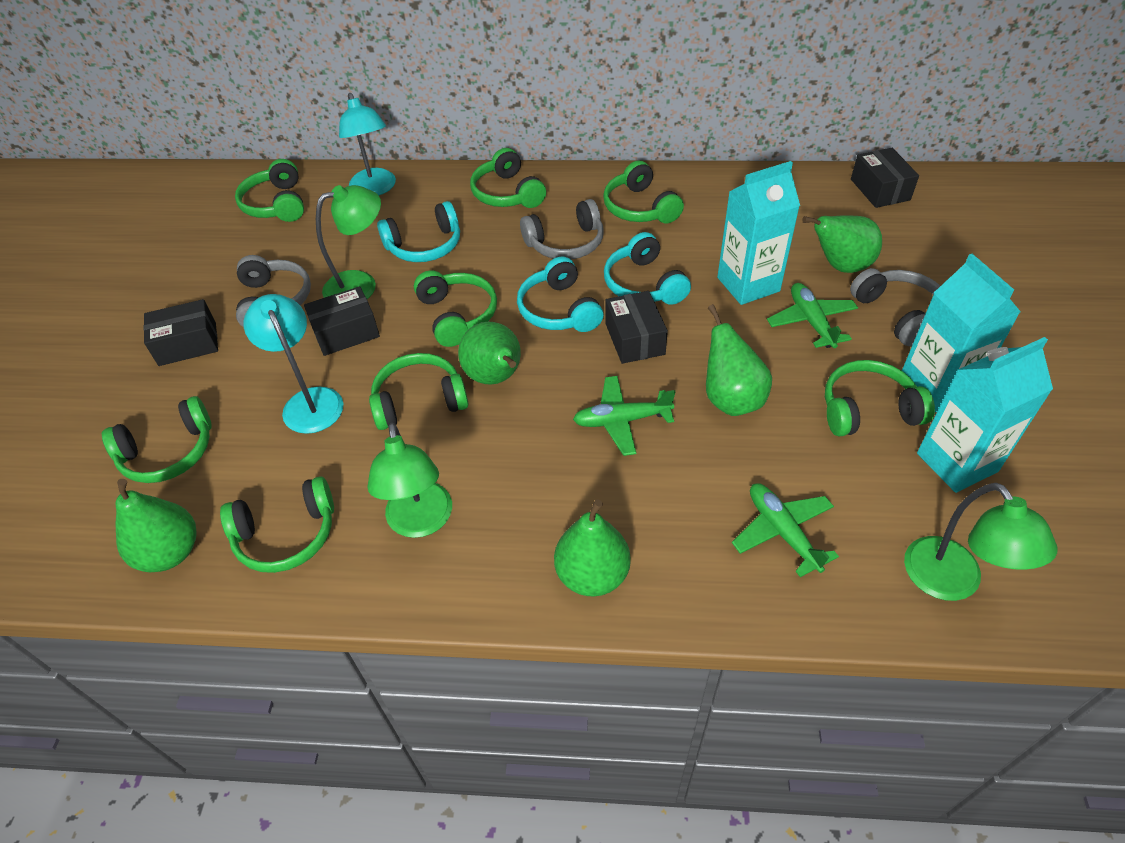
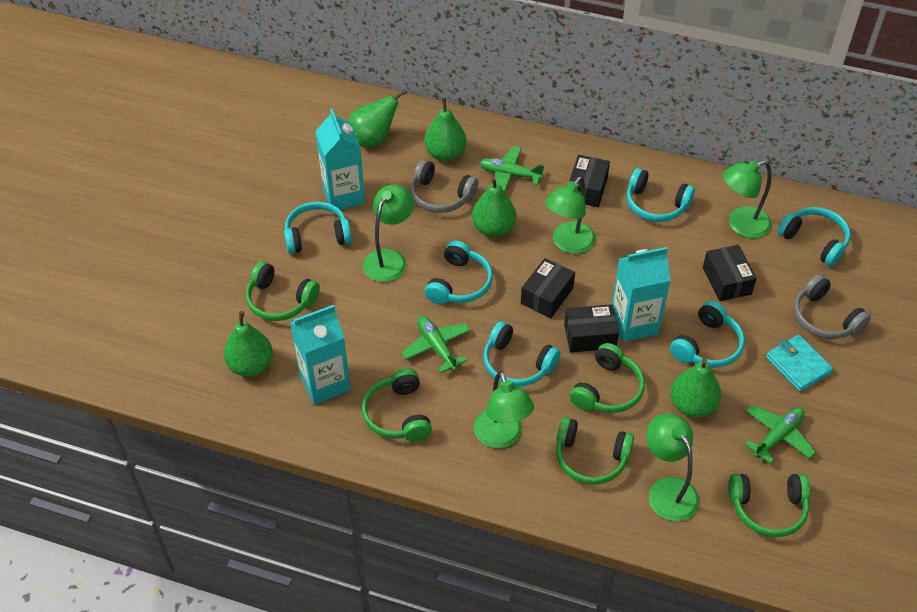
green headphones: [102,396,212,483] [220,476,334,573] [235,159,304,222] [369,353,468,430] [414,270,497,347] [470,148,546,208] [603,161,684,223] [825,360,935,436] = 8 -> [245,261,320,321] [362,368,432,442] [556,417,634,485] [570,343,645,413] [728,474,810,537] = 5
green lamp: [316,185,381,299] [367,423,452,538] [904,483,1057,601] = 3 -> [363,185,414,282] [474,371,534,448] [545,177,595,254] [646,413,699,521] [723,160,772,238] = 5
grey headphones: [236,255,311,327] [520,199,603,259] [850,268,940,346] = 3 -> [410,159,479,213] [794,274,871,339] = 2
turquoise headphones: [377,201,460,262] [517,256,603,332] [604,232,691,305] = 3 -> [284,201,352,254] [425,241,493,304] [483,321,560,386] [627,168,695,222] [670,301,745,367] [777,207,851,266] = 6
turquoise lamp: [243,294,344,434] [339,93,396,195] = 2 -> none = 0
turquoise wallet: none = 0 -> [766,335,833,392] = 1

